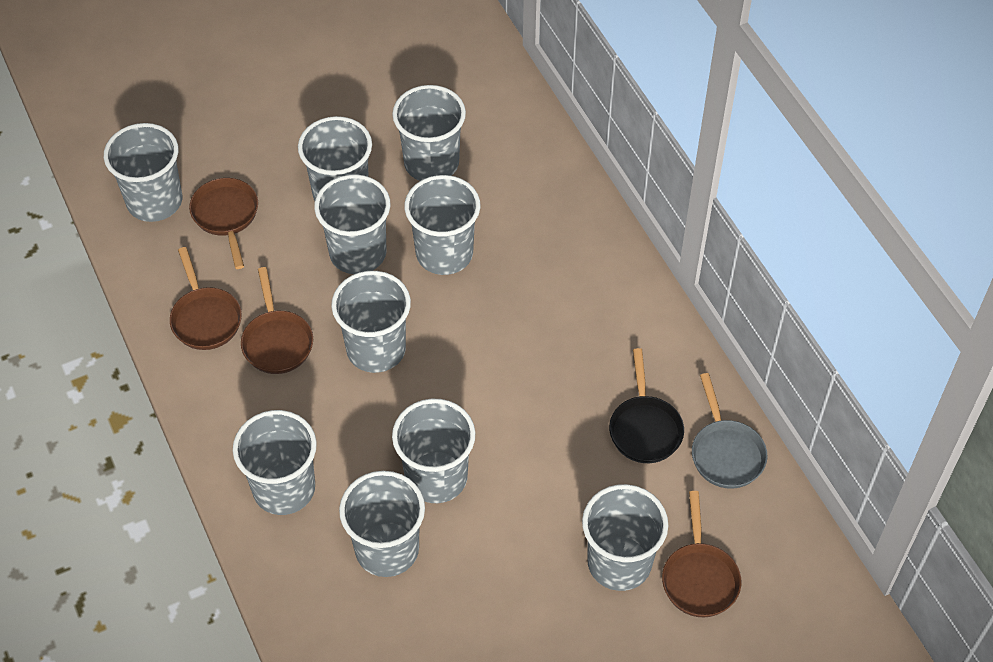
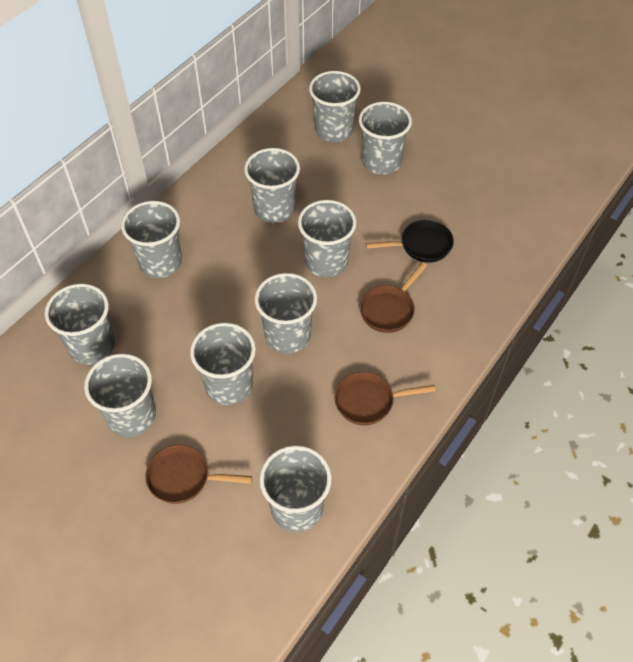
brown pan: [170,247,242,350] [189,178,258,269] [241,267,313,374] [662,491,741,617] = 4 -> [145,445,252,504] [334,372,436,425] [360,262,427,333] = 3
grey pan: [692,373,768,489] = 1 -> none = 0

